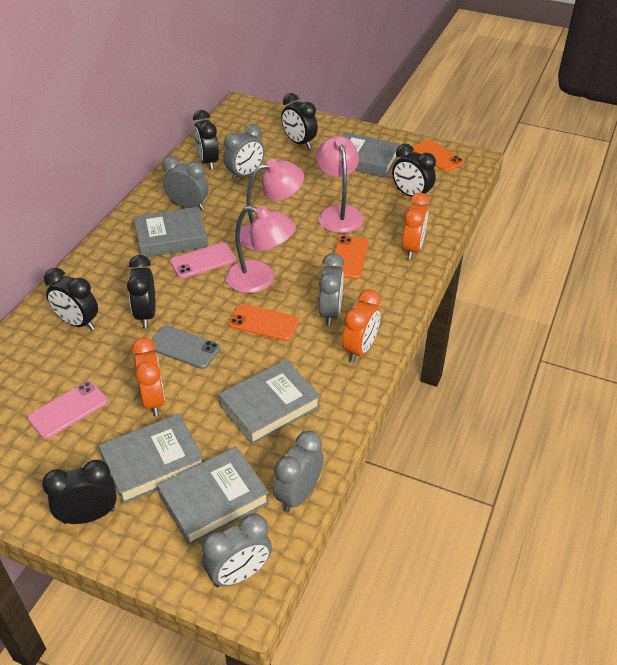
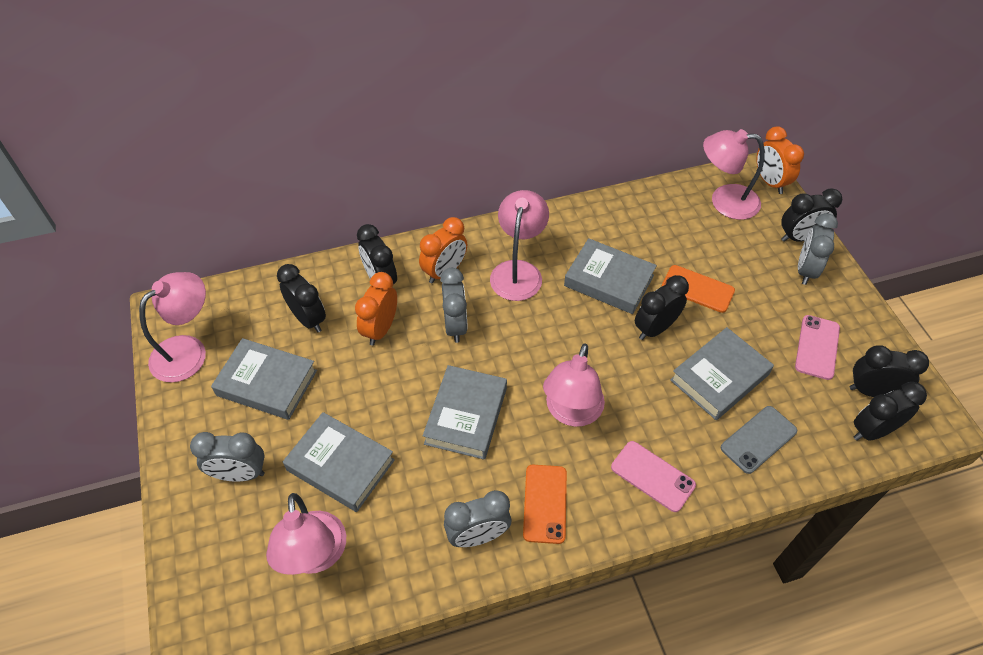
grey clock: [163,156,208,210] [202,513,272,588] [224,124,264,181] [273,431,324,513] [319,253,344,326] = 5 -> [190,432,265,482] [440,268,468,343] [444,490,511,547] [798,213,838,285] = 4
orange phone: [228,304,299,341] [331,236,368,279] [412,140,464,172] = 3 -> [523,465,567,544] [661,265,735,313] = 2
pink lamp: [226,206,296,293] [240,159,304,251] [316,136,364,233] = 3 -> [139,272,206,382] [266,493,346,575] [490,190,549,301] [543,343,605,427] [703,129,765,220] = 5

